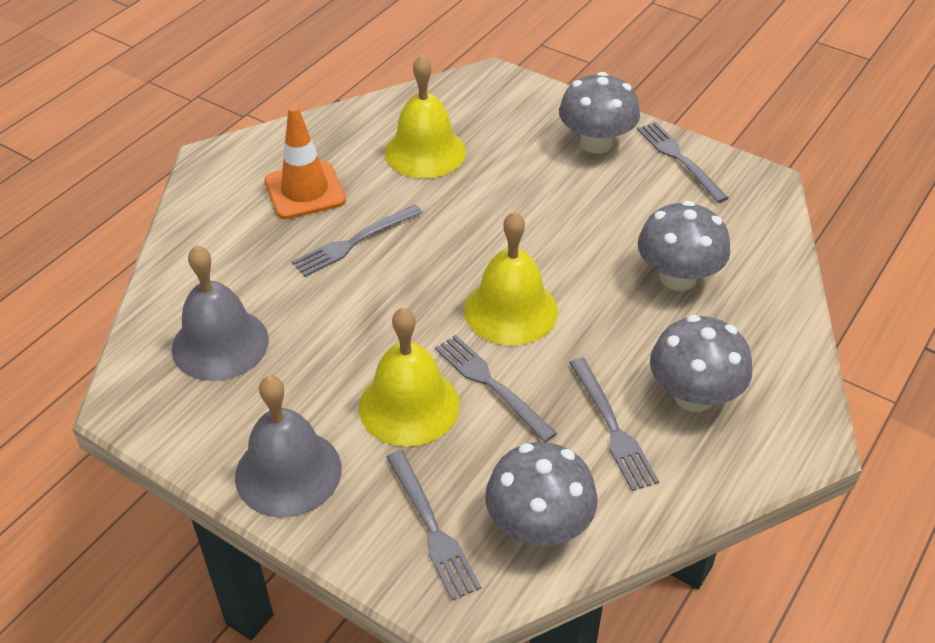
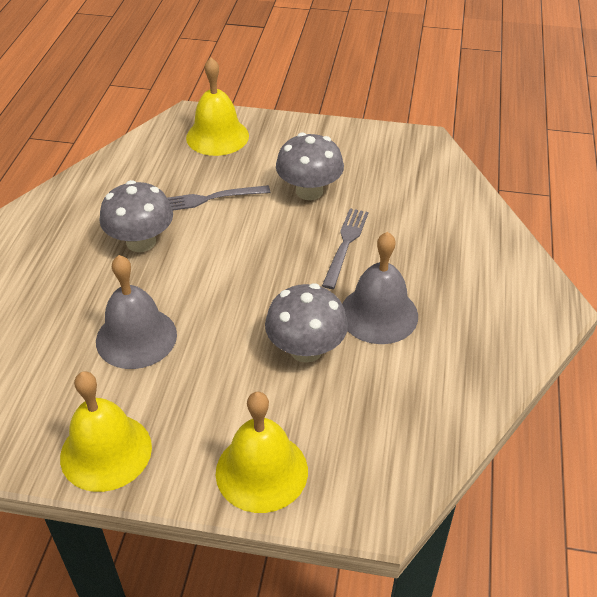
grey fork: [292,205,423,277] [387,450,481,601] [435,335,557,442] [569,358,659,491] [637,122,729,203] = 5 -> [167,185,271,211] [322,209,369,289] = 2
grey mushroom: [485,442,597,546] [559,72,640,154] [638,201,730,291] [650,315,752,412] = 4 -> [100,180,173,252] [265,283,348,363] [276,133,344,200] = 3
orange traffic cone: [264,105,346,219] = 1 -> none = 0

